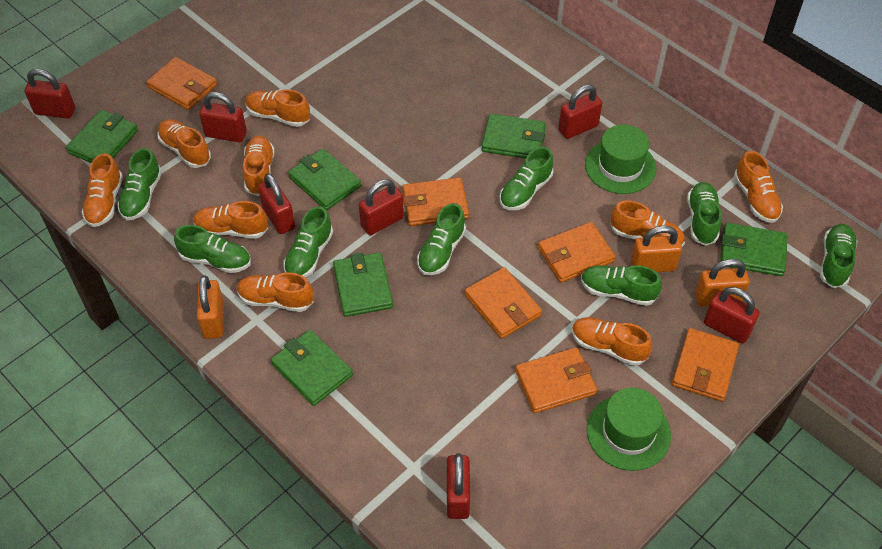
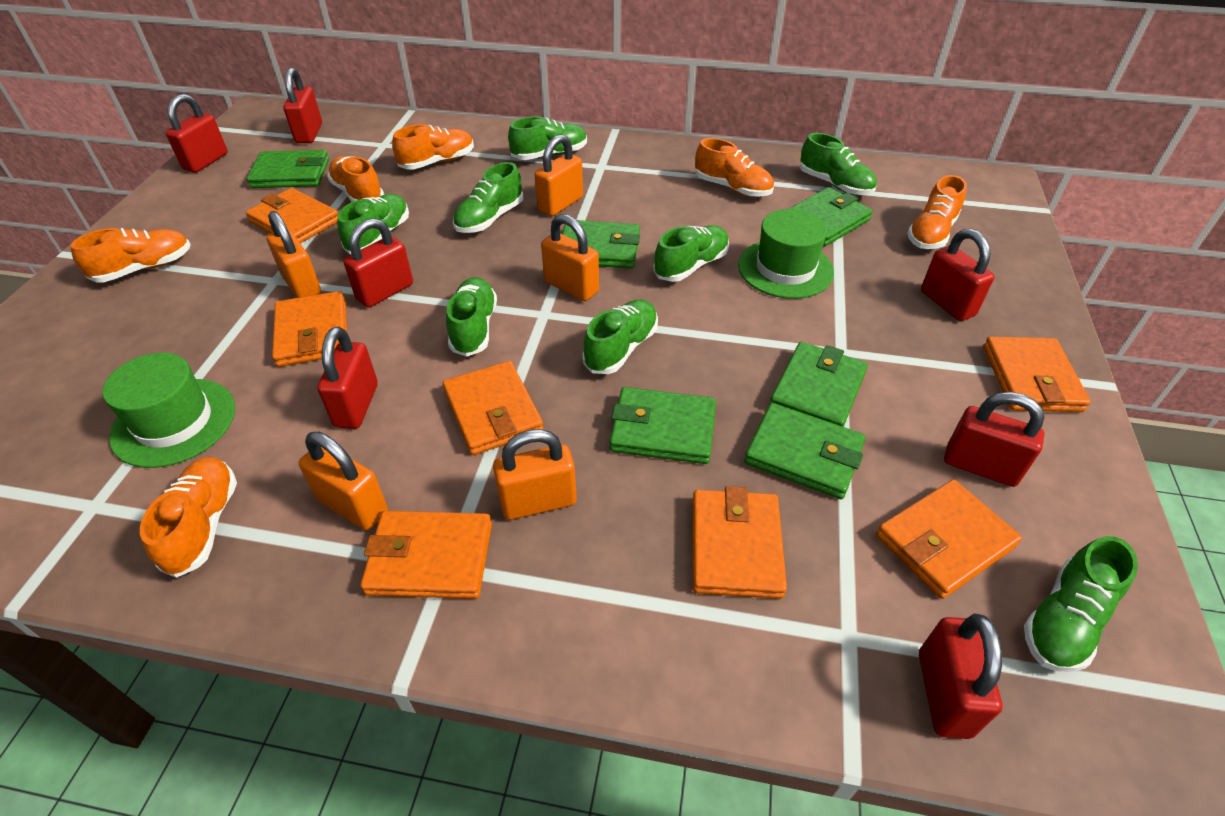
orange padlock: [197,276,224,339] [631,226,682,272] [695,259,750,307] = 3 -> [266,211,321,298] [299,432,388,530] [493,429,577,520] [535,134,583,216] [541,214,599,301] = 5
orange shoe: [82,153,123,227] [157,119,211,168] [193,201,268,239] [237,272,314,312] [243,136,275,196] [245,89,310,127] [572,317,652,366] [610,200,685,247] [734,151,783,223] = 9 -> [71,228,191,282] [140,457,237,578] [327,156,384,202] [392,124,474,170] [695,138,774,197] [907,175,967,249] = 6
orange wallet: [146,57,217,110] [402,178,469,226] [465,267,542,339] [515,347,597,413] [538,222,616,283] [672,328,739,402] = 6 -> [246,188,338,244] [272,291,347,367] [360,511,492,599] [443,361,544,455] [692,486,787,599] [876,479,1022,599] [983,336,1091,412] = 7

